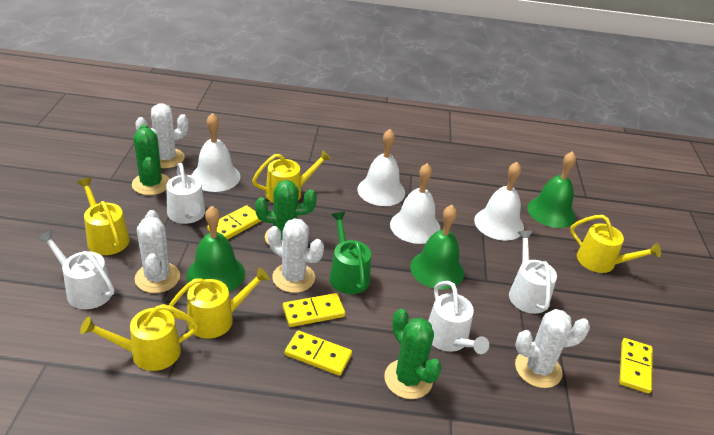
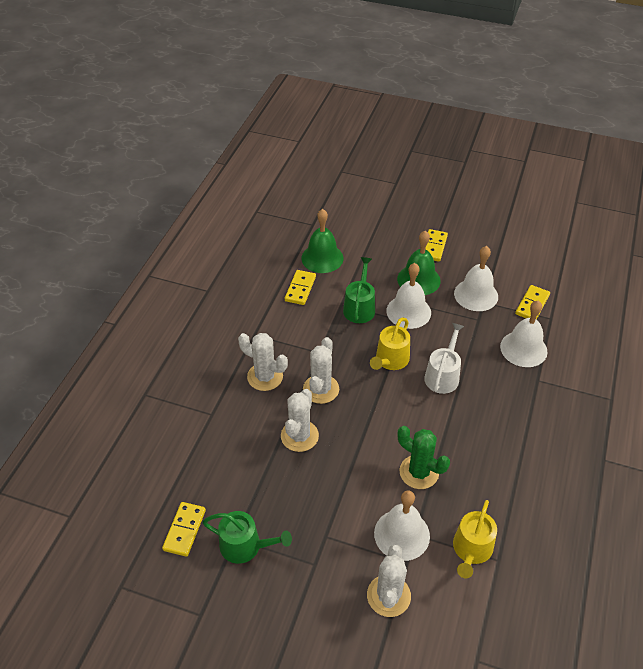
green bell: [187,206,245,292] [410,205,464,289] [527,151,576,228] = 3 -> [301,209,344,273] [397,231,441,295] = 2
green cactus: [132,124,170,195] [255,180,317,245] [384,309,442,399] = 3 -> [398,426,450,489] = 1
green watering can: [329,212,371,294] = 1 -> [203,511,292,564] [343,257,375,323] = 2
white watering can: [37,230,114,309] [166,162,206,224] [428,281,489,354] [509,231,557,314] = 4 -> [424,323,464,394] = 1
yellow watering can: [77,177,130,255] [80,304,198,371] [167,267,270,338] [252,150,331,203] [570,215,661,273] = 5 -> [370,318,410,370] [453,500,497,578] = 2

